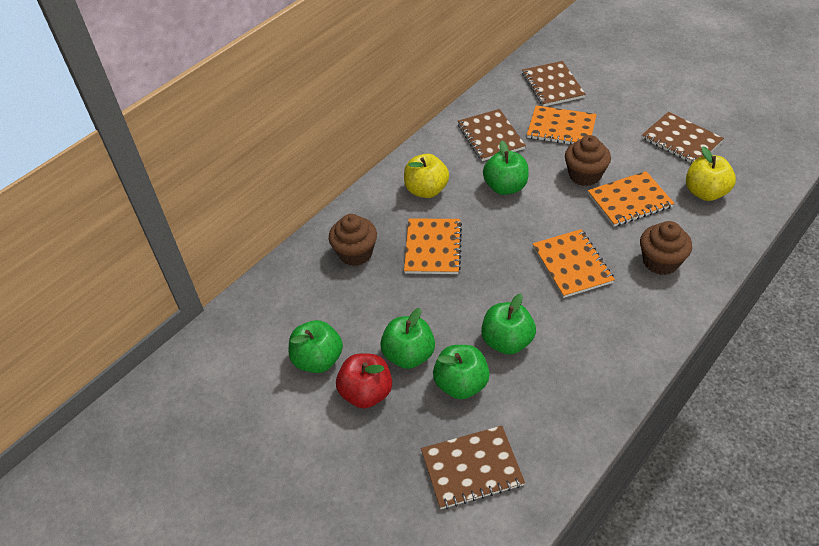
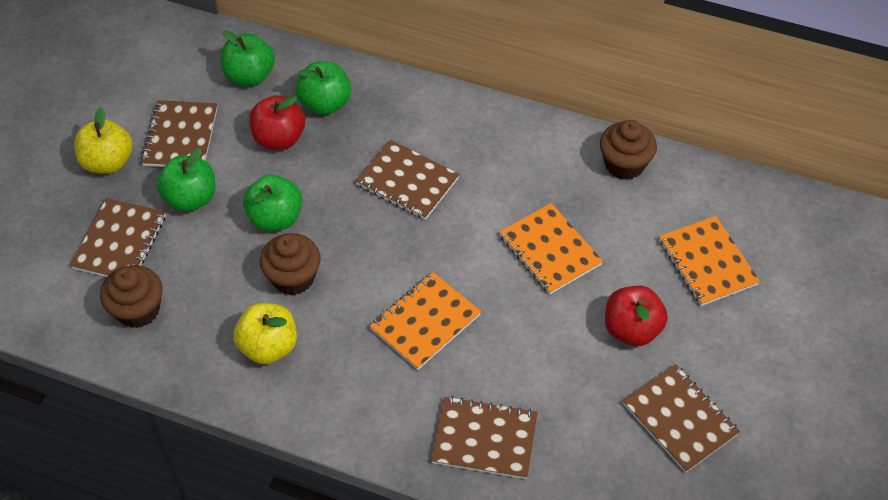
brown notebook: [421,426,525,509] [458,109,526,161] [522,61,586,107] [642,112,724,164] = 4 -> [70,198,166,277] [141,100,218,167] [356,140,460,220] [431,396,538,479] [623,364,740,473] = 5
green apple: [289,320,343,373] [380,308,435,369] [433,345,490,399] [481,294,536,355] [483,141,529,195] = 5 -> [156,148,215,212] [221,30,275,86] [243,175,302,231] [296,61,351,115] = 4
orange notebook: [404,218,462,274] [527,106,597,145] [533,229,615,298] [588,171,675,226] = 4 -> [370,272,481,370] [499,203,603,294] [659,216,760,306] = 3
red apple: [336,353,392,408] = 1 -> [249,95,305,150] [605,286,668,346] = 2

